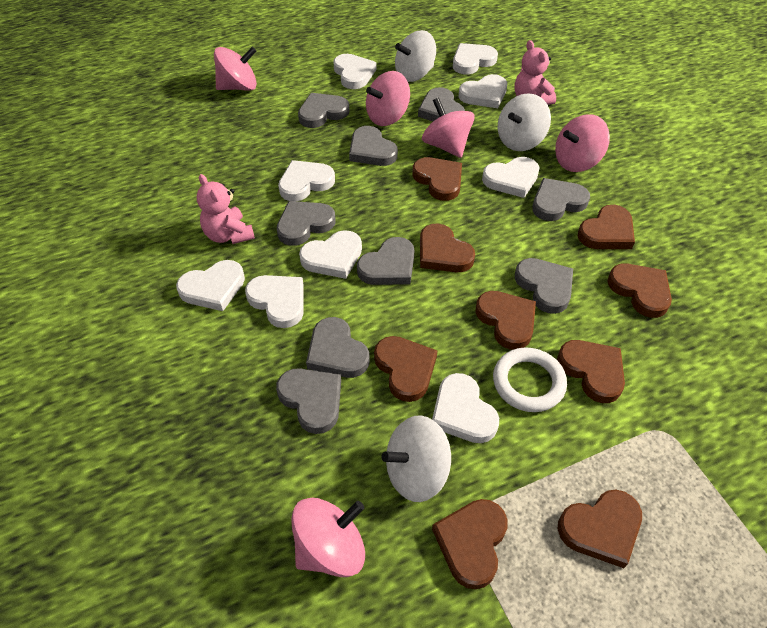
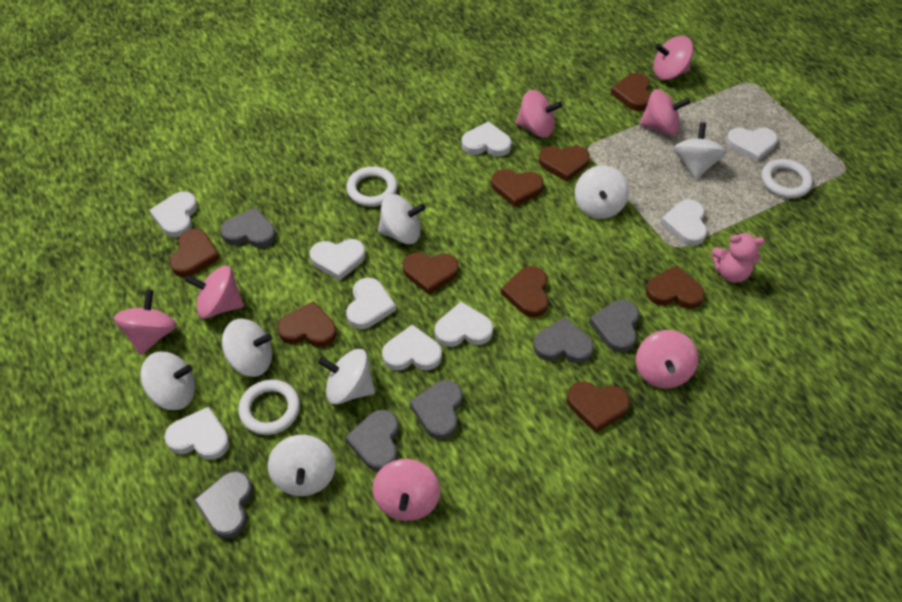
grey heart: [276,368,341,434] [277,201,335,246] [298,93,349,128] [306,317,370,378] [349,126,398,166] [357,237,414,285] [418,87,465,121] [515,258,573,314] [532,178,590,221] = 9 -> [194,471,253,539] [221,208,276,248] [345,409,399,472] [410,380,462,439] [533,317,594,363] [589,300,639,352] = 6
pink spinning top: [214,47,257,91] [291,498,365,577] [366,71,410,126] [422,97,475,158] [555,114,610,172] = 5 -> [114,290,177,355] [185,266,244,319] [372,459,440,521] [516,90,562,138] [636,330,698,388] [639,89,690,135] [653,36,693,80] = 7
pink teddy bear: [197,174,255,244] [514,40,556,105] = 2 -> [711,232,765,283] = 1
white ring: [493,347,567,412] = 1 -> [238,380,300,435] [346,166,397,207] [761,159,813,198] = 3
white spinning top: [382,415,451,502] [395,30,436,82] [498,93,551,151] = 3 -> [140,351,195,410] [222,319,272,377] [268,435,335,496] [318,349,375,405] [378,194,426,244] [575,166,629,219] [673,122,726,180] = 7

